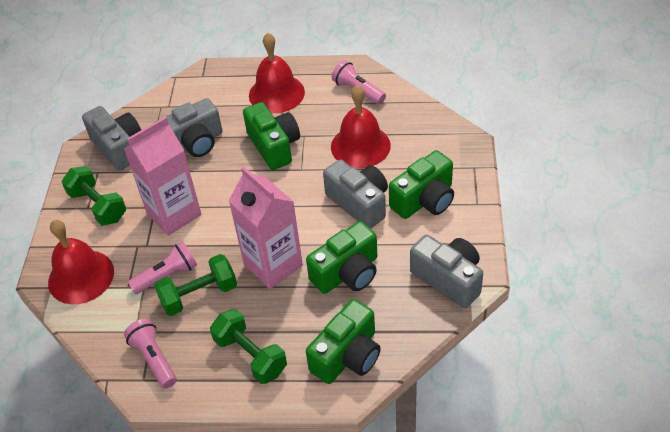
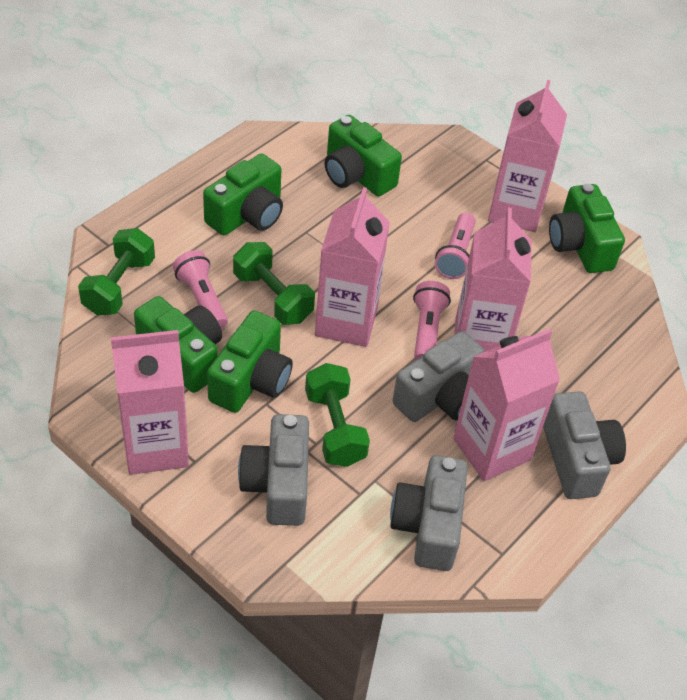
green camera: [243,102,300,170] [306,221,377,294] [306,299,381,384] [389,150,454,219] = 4 -> [134,296,222,393] [203,153,283,235] [207,311,293,413] [324,115,402,196] [549,184,625,273] = 5
pink carton: [124,116,201,236] [229,166,303,289] = 2 -> [111,330,189,475] [315,187,390,347] [453,329,560,481] [454,208,532,352] [488,80,567,232] = 5
red bell: [48,220,114,304] [249,33,305,113] [331,85,391,168] = 3 -> none = 0

